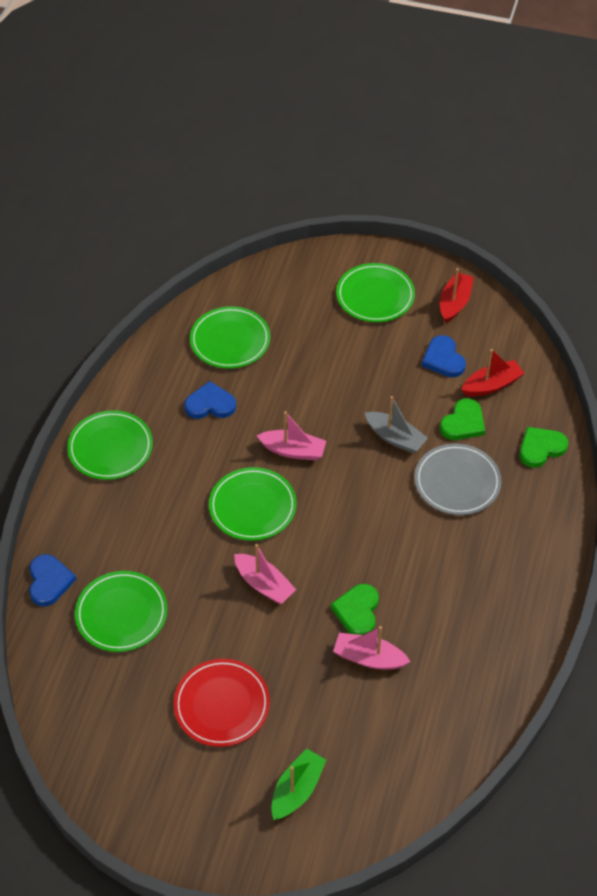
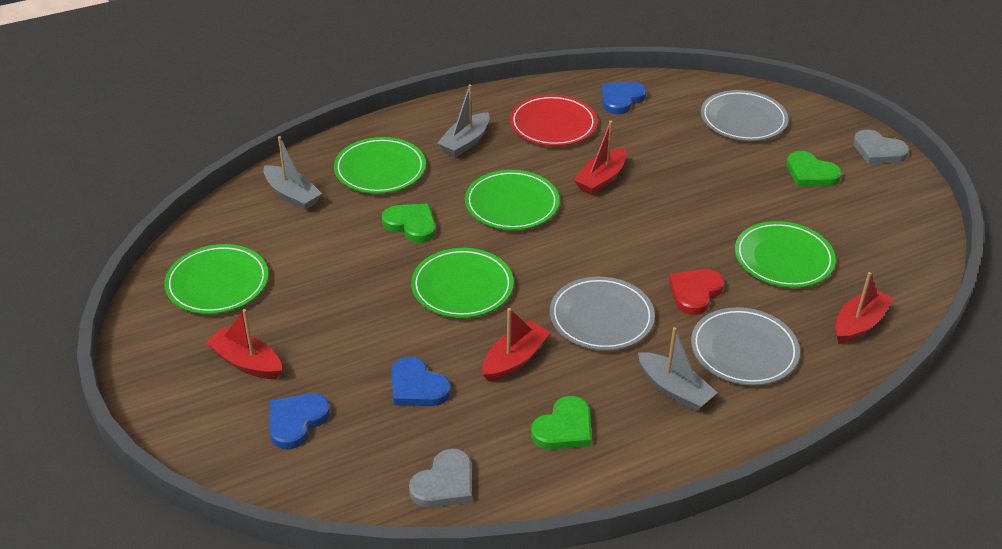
green boat: [271,748,326,820] = 1 -> none = 0
grey boat: [365,396,428,453] = 1 -> [264,136,322,210] [437,85,490,157] [638,327,718,411] = 3
grey heart: none = 0 -> [409,449,472,508] [853,129,909,164] = 2
grey plate: [415,443,501,515] = 1 -> [550,277,655,351] [691,307,800,385] [701,90,789,141] = 3
pink boat: [234,544,296,604] [256,411,326,460] [333,626,411,670] = 3 -> none = 0
red boat: [440,268,474,323] [461,349,525,396] = 2 -> [205,309,282,379] [482,308,550,382] [574,121,627,195] [835,272,894,344] = 4
red heart: none = 0 -> [669,269,724,315] = 1

